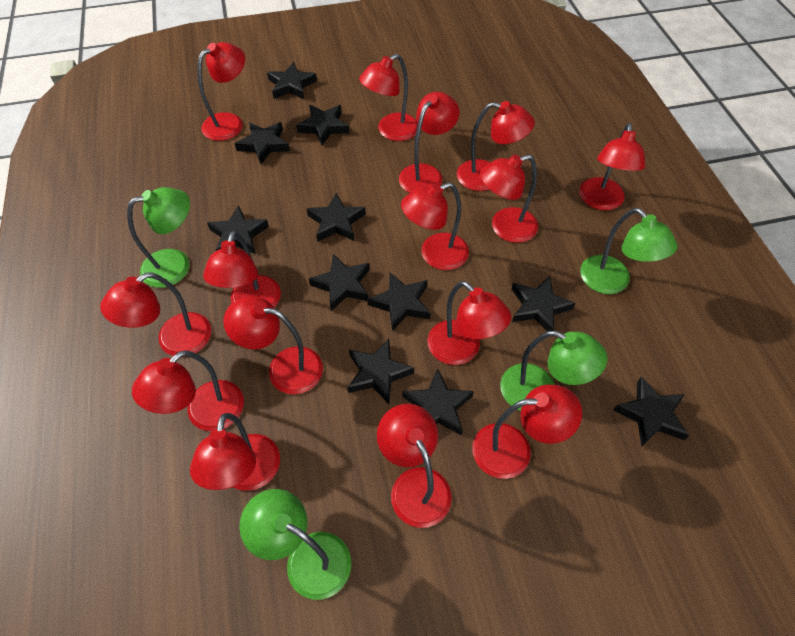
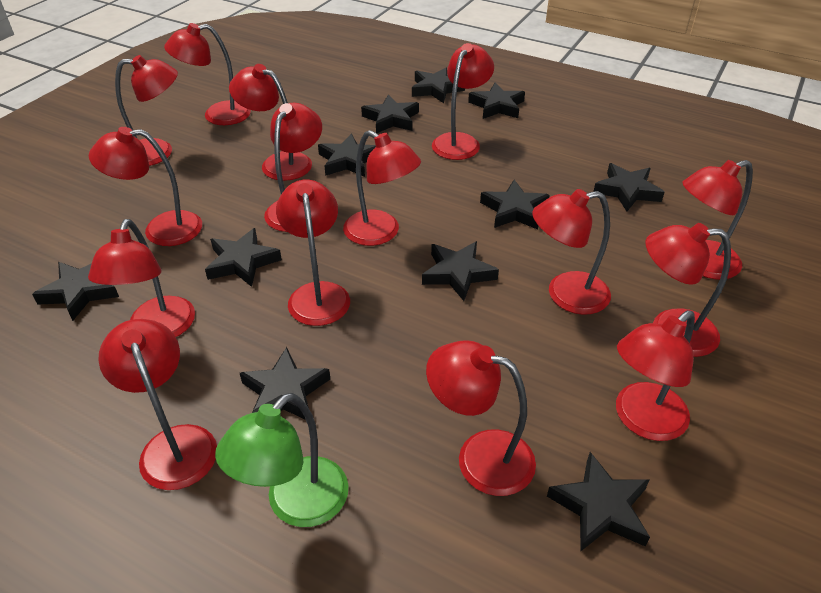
green lamp: [127,187,190,288] [239,489,351,600] [500,331,607,411] [580,208,677,294] = 4 -> [215,393,349,527] = 1

